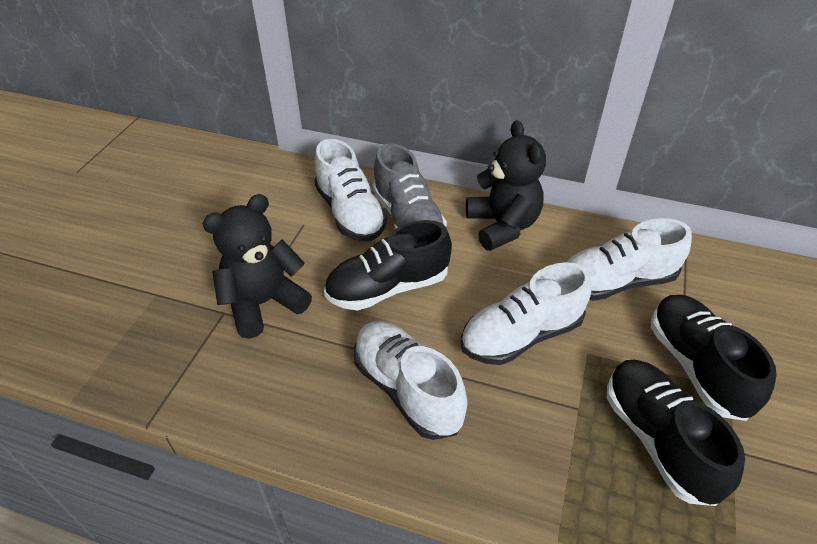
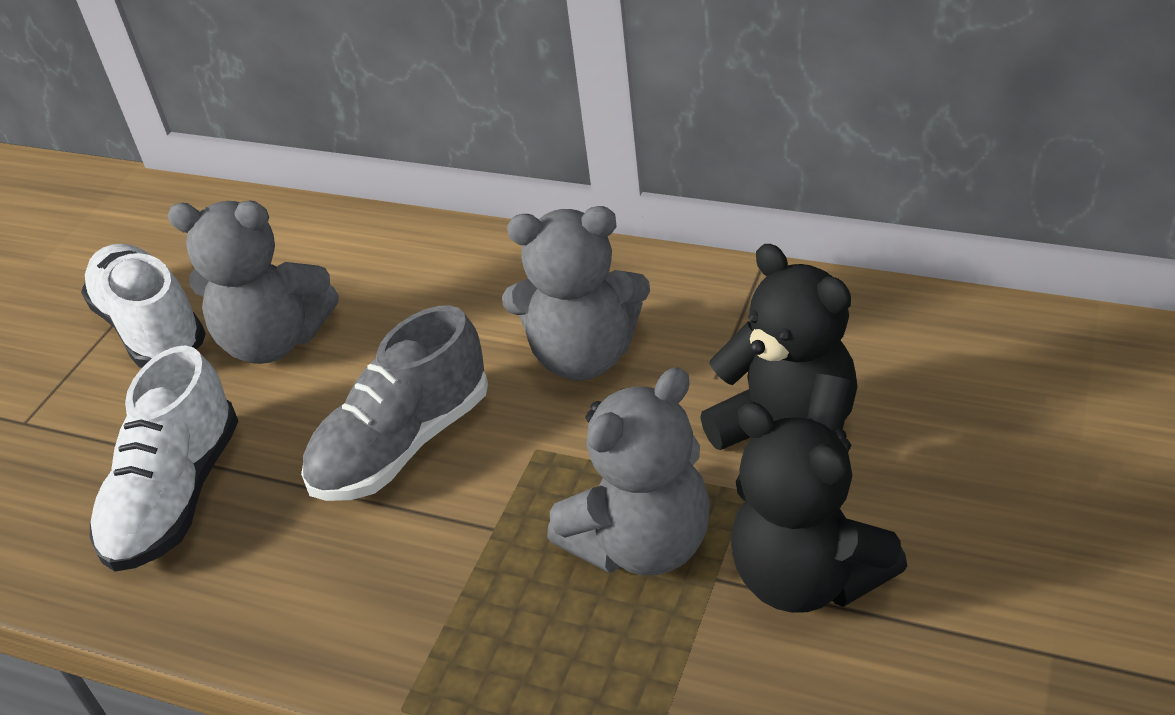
black shoe: [324,220,452,310] [607,360,745,506] [651,295,777,421] = 3 -> none = 0
grey teddy bear: none = 0 -> [167,201,339,364] [502,206,650,380] [547,367,710,575] = 3
white shoe: [314,139,387,241] [354,322,468,440] [460,262,591,365] [566,218,692,301] = 4 -> [81,244,206,368] [90,345,238,572] = 2

